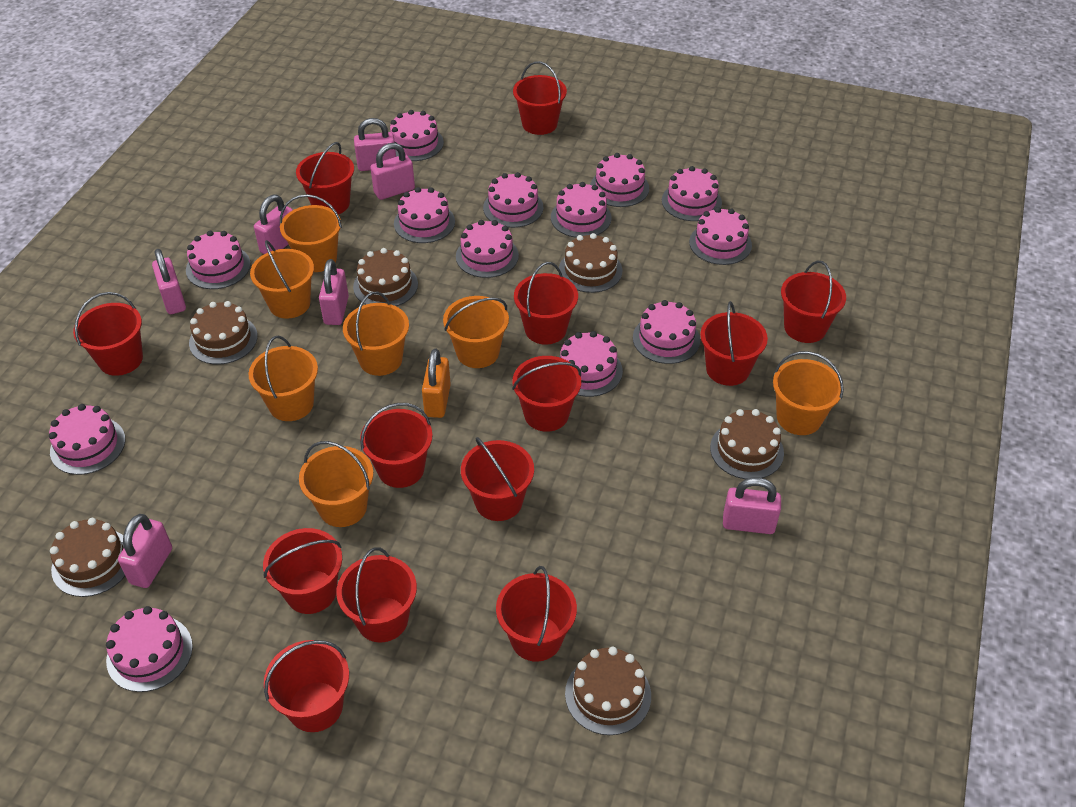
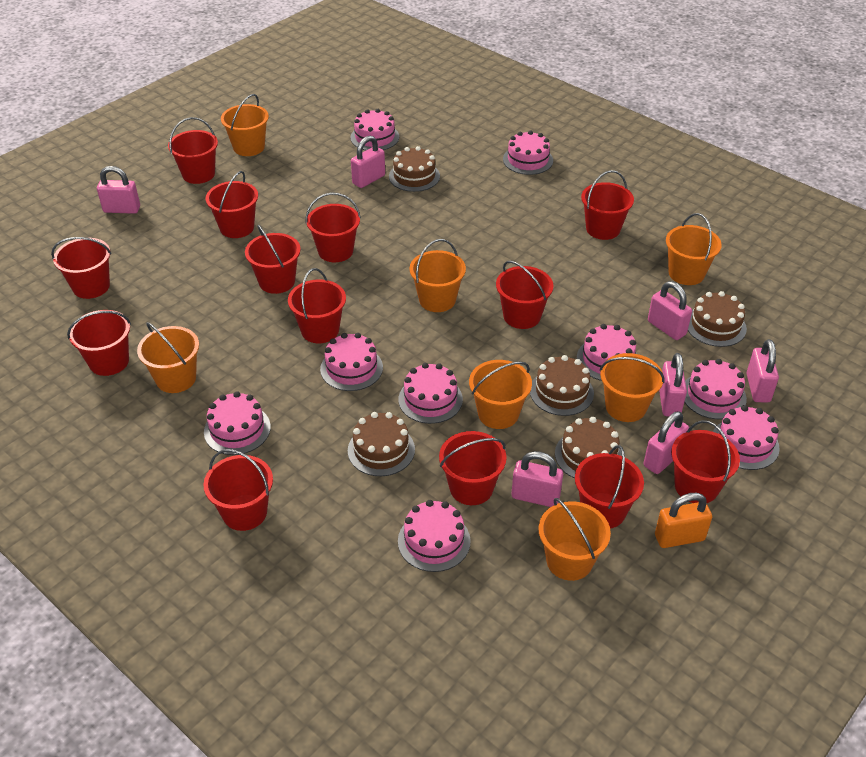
brown cake: [50,518,125,597] [189,301,258,365] [353,248,418,306] [559,233,622,293] [565,647,651,735] [710,409,784,479] = 6 -> [348,412,415,476] [389,146,440,192] [530,355,594,416] [555,417,622,478] [688,291,747,347] = 5
pink cake: [49,404,125,475] [106,606,193,692] [186,231,251,289] [390,110,444,161] [394,187,455,243] [456,220,519,278] [483,172,544,228] [551,182,611,238] [559,331,623,397] [590,153,649,207] [633,300,700,364] [662,166,722,221] [689,207,752,265] = 13 -> [204,391,271,455] [320,333,383,391] [350,109,399,151] [398,363,463,424] [398,500,471,572] [503,130,553,175] [577,324,637,381] [685,359,747,420] [713,405,780,470] = 9

